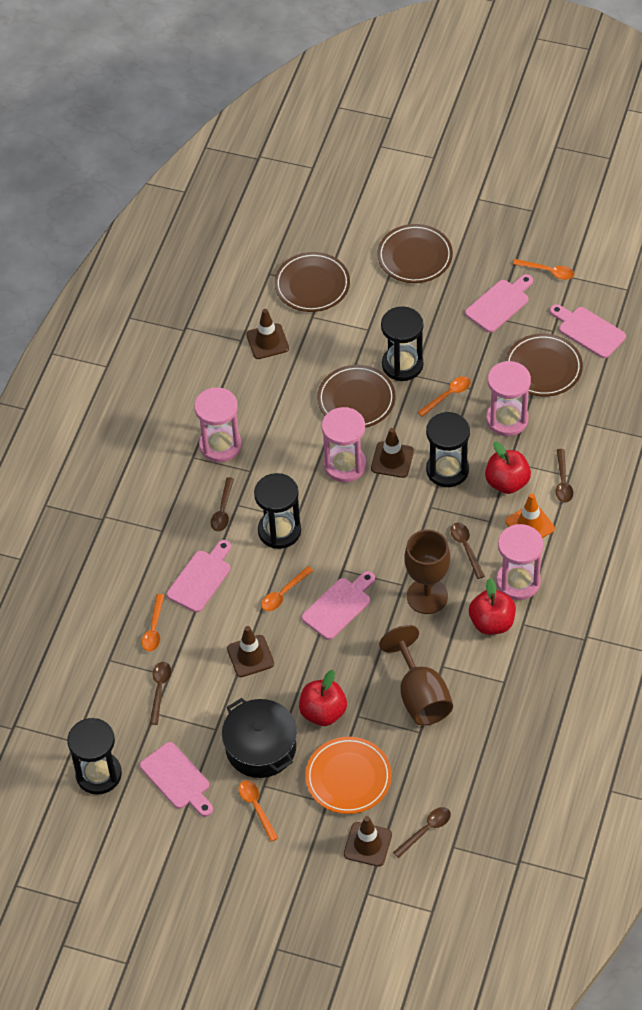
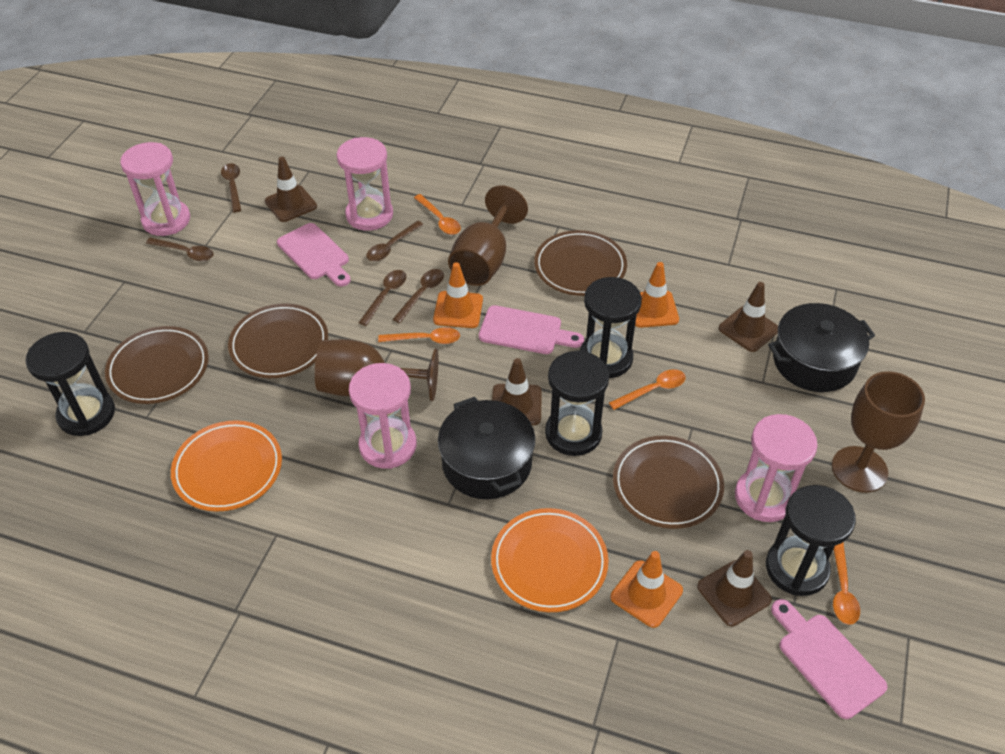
black pot: [222,698,297,778] = 1 -> [438,397,535,499] [768,303,875,392] = 2
brown goblet: [379,625,453,726] [404,530,450,614] = 2 -> [315,339,438,401] [448,185,528,286] [832,371,925,493] = 3
orange plate: [305,737,392,814] = 1 -> [171,420,282,512] [491,508,609,612] = 2
orange spoon: [142,594,164,652] [238,780,278,842] [261,566,314,611] [418,376,471,417] [513,259,574,280] = 5 -> [378,327,460,344] [414,194,461,235] [609,369,686,410] [833,543,860,625] = 4
orange traffic cone: [505,493,555,538] = 1 -> [433,262,483,328] [610,551,683,628] [635,262,679,328] = 3
pink cutting board: [140,742,213,817] [167,540,231,612] [302,571,375,640] [465,274,533,333] [550,304,626,358] = 5 -> [277,223,350,287] [479,305,584,354] [771,599,888,719] = 3
red apple: [299,670,347,726] [469,578,516,635] [485,442,531,494] = 3 -> none = 0

